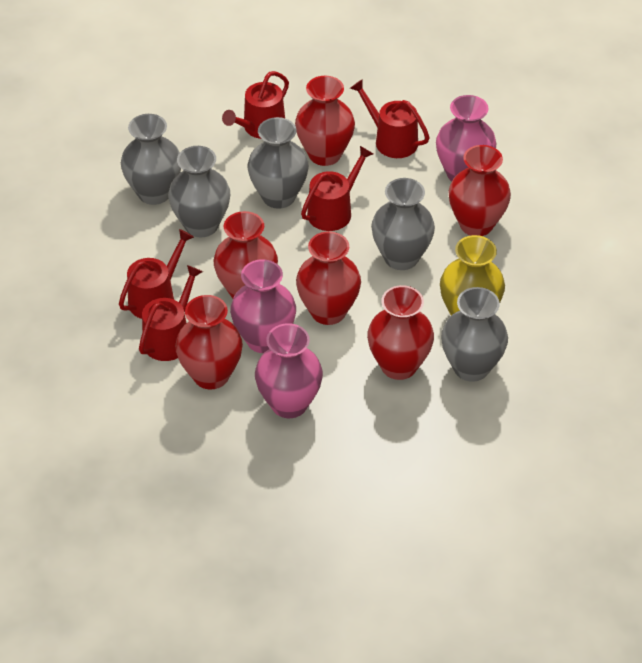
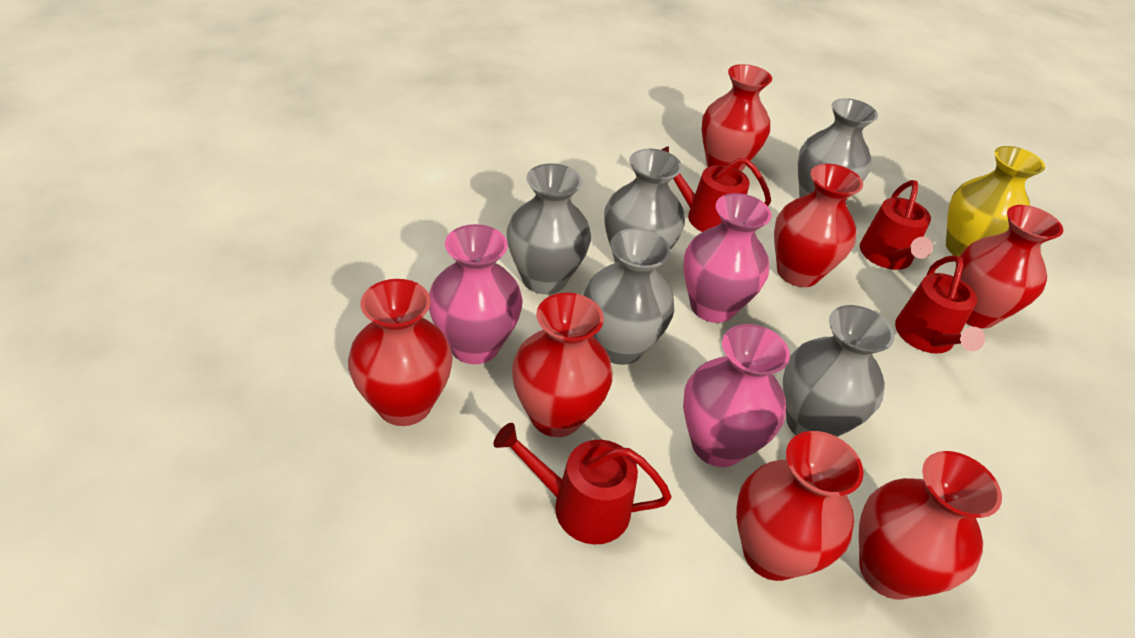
red vase: [175,295,243,390] [213,211,278,299] [295,76,355,166] [296,231,361,325] [367,285,434,380] [448,145,511,236] = 6 -> [348,279,453,426] [512,293,613,437] [702,64,772,172] [736,431,864,581] [774,164,863,287] [859,451,1002,599] [960,205,1063,329] = 7
red watering can: [119,229,194,319] [139,265,203,361] [222,71,289,139] [301,146,373,231] [350,79,429,158] = 5 -> [493,423,672,544] [662,146,771,232] [860,180,933,270] [895,255,985,354] = 4

